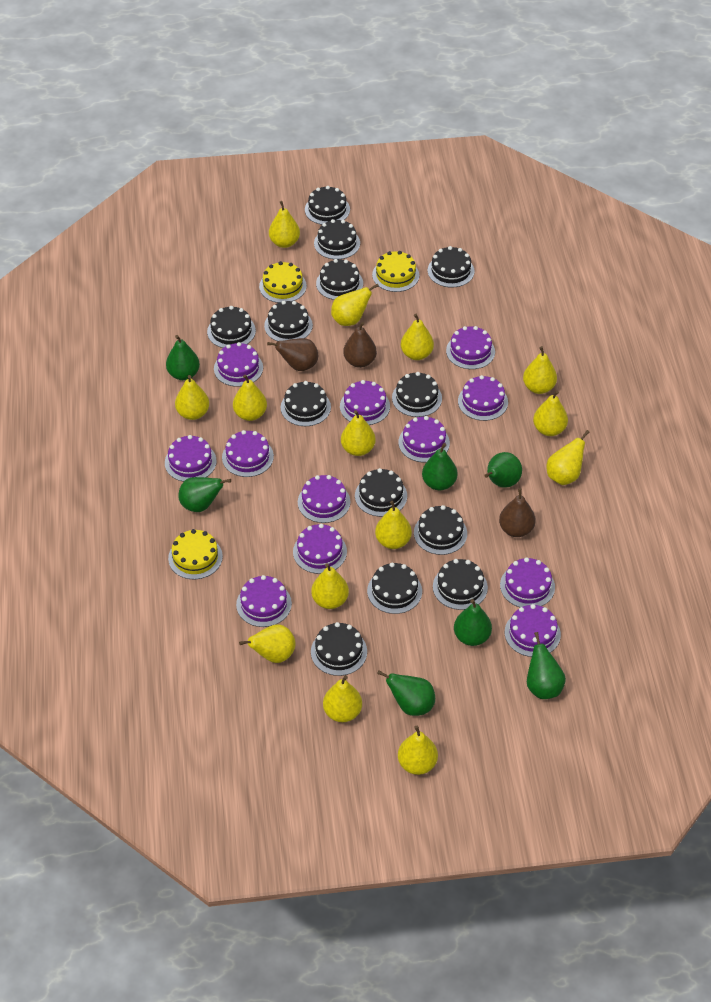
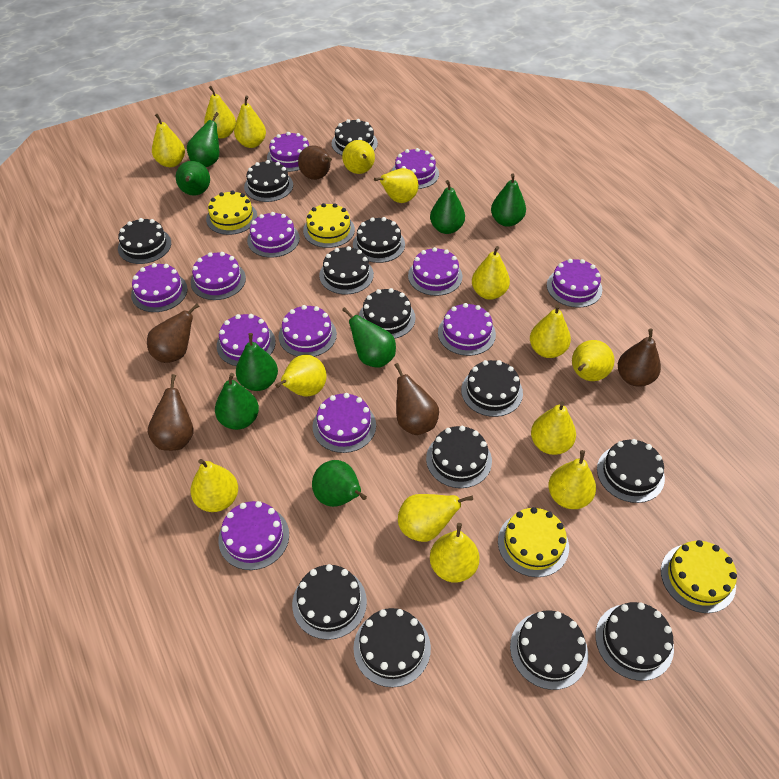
brown pear: [267,338,318,371] [343,322,377,368] [499,488,536,537] = 3 -> [147,304,200,363] [148,374,194,451] [298,145,332,180] [394,363,439,435] [618,329,661,387] = 5
green pear: [166,335,200,380] [178,477,231,512] [377,671,435,716] [422,443,457,490] [454,599,492,646] [484,452,522,488] [527,632,566,699] = 7 -> [176,161,210,196] [187,112,219,167] [215,373,259,430] [236,333,278,391] [312,460,367,507] [342,307,396,368] [430,180,465,234] [491,173,526,227] = 8
yellow cake: [168,529,223,579] [259,261,307,303] [372,251,419,292] = 3 -> [206,191,257,235] [303,203,355,248] [498,507,569,577] [661,540,737,613] = 4

